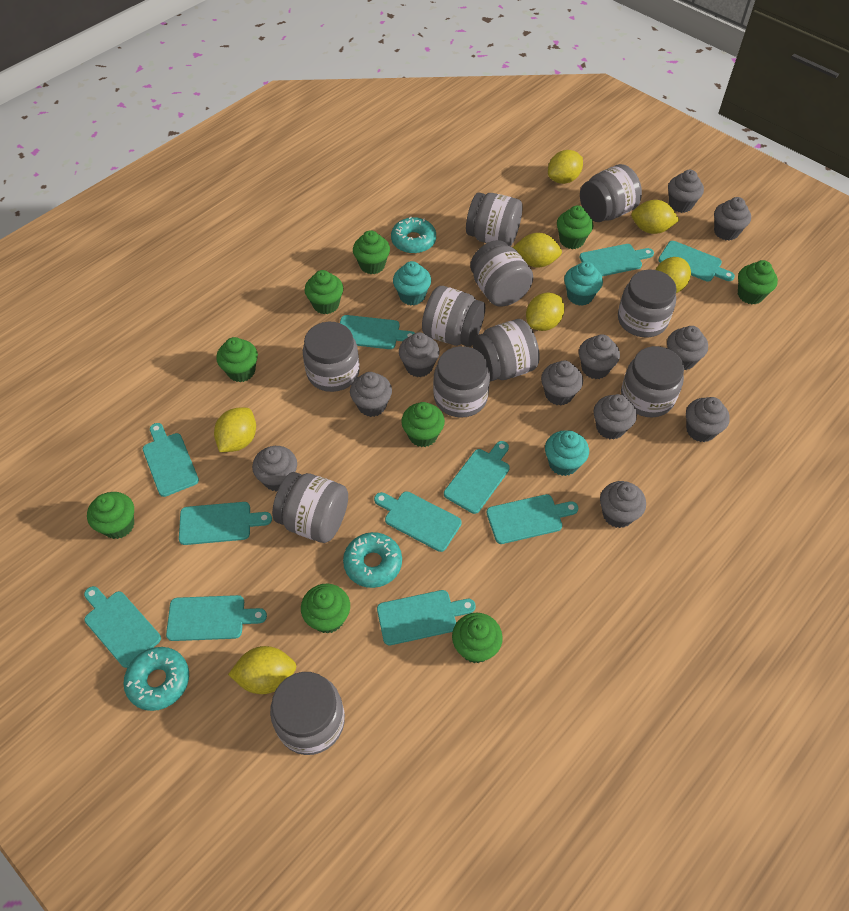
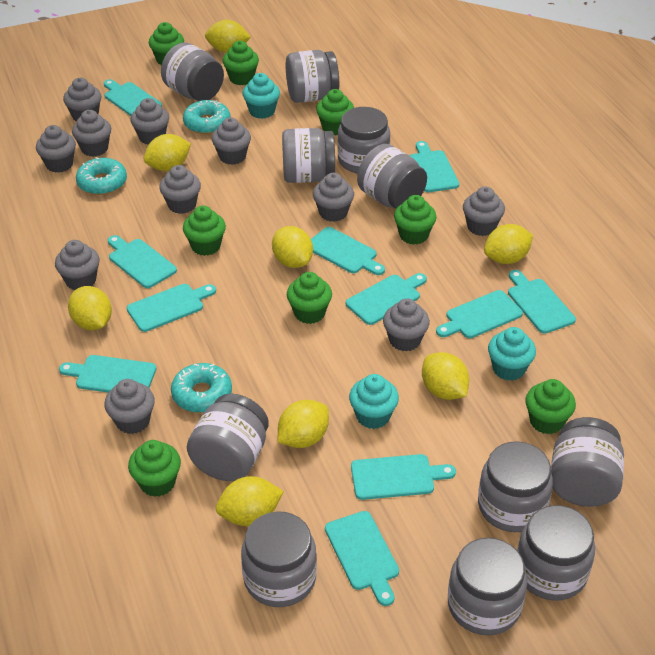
green cupcake: [87,492,134,539] [216,337,258,382] [301,583,350,634] [305,270,343,314] [353,230,390,274] [401,402,445,447] [452,613,503,663] [557,205,593,249] [738,260,778,304] = 9 -> [128,440,181,497] [149,22,184,65] [183,206,226,256] [223,41,259,85] [287,272,332,324] [316,89,354,135] [394,195,437,245] [525,379,576,434] = 8
yellow lemon: [214,408,256,452] [228,646,296,694] [513,233,562,267] [526,293,565,331] [548,150,583,184] [631,200,679,234] [656,257,691,293] = 7 -> [68,286,112,330] [144,134,191,171] [205,20,251,53] [216,476,284,526] [272,226,313,268] [278,400,329,448] [422,352,469,400] [484,224,533,264] = 8

